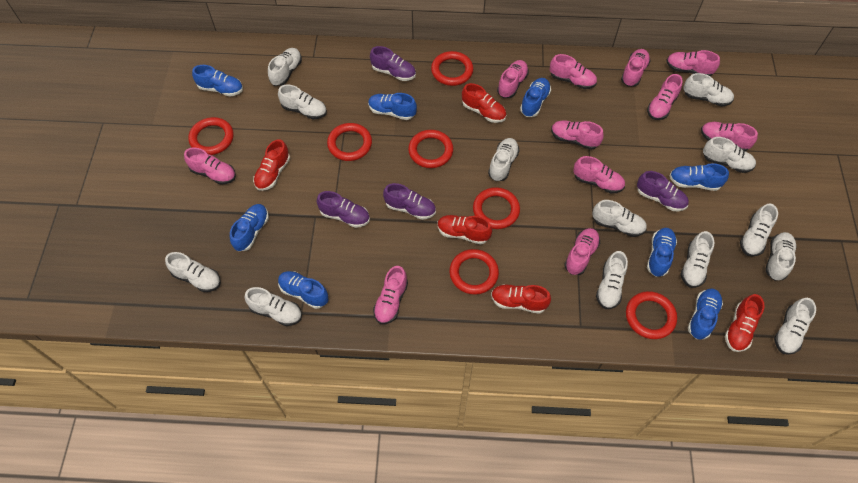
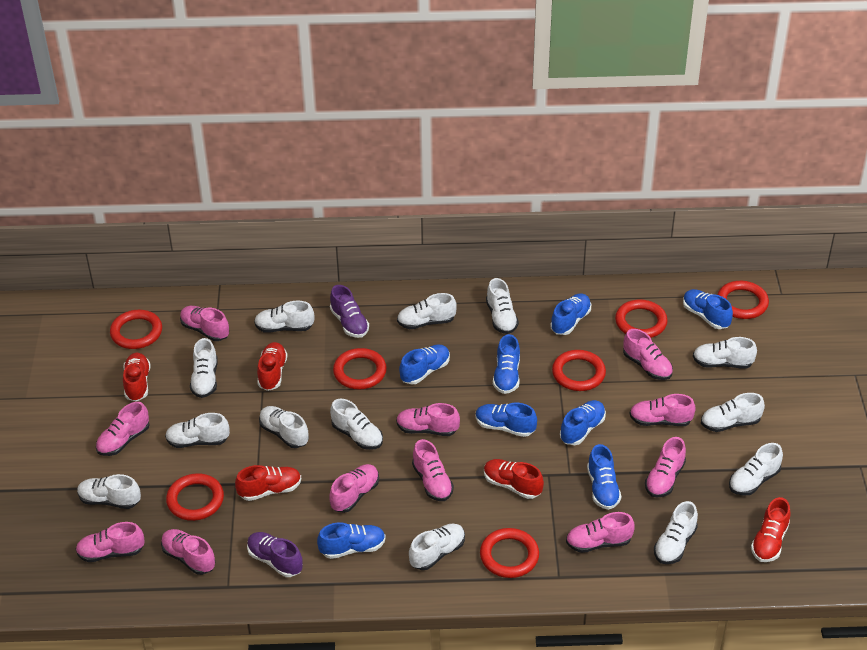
purple shoe: [316,191,370,228] [370,46,416,81] [383,183,436,220] [637,171,689,211] = 4 -> [247,532,303,577] [330,285,369,338] = 2

